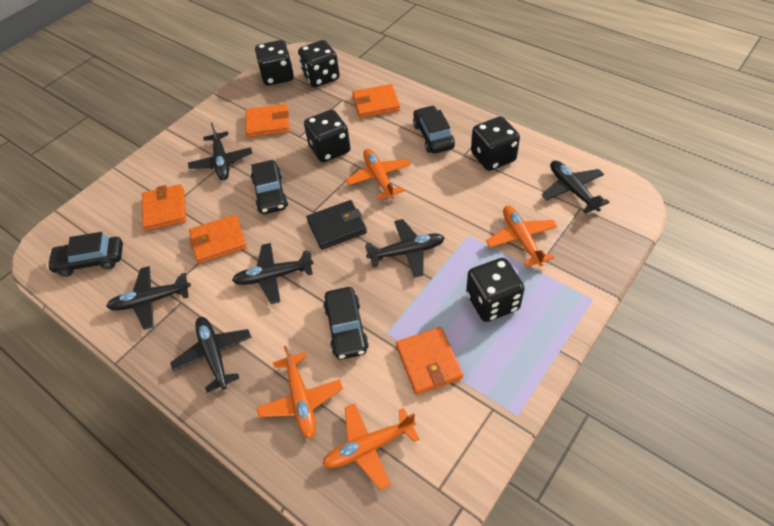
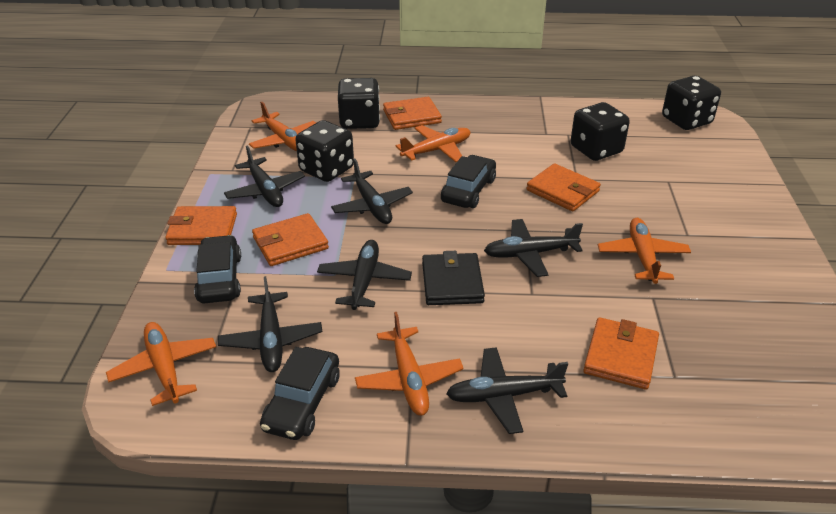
black car: [47,232,123,277] [251,160,288,214] [323,287,369,360] [413,105,455,154] = 4 -> [194,235,241,303] [260,347,340,440] [441,155,496,208] = 3
black dice: [255,40,294,86] [298,40,340,87] [304,110,351,162] [466,258,525,322] [471,116,520,171] = 5 -> [295,120,354,182] [338,78,380,129] [571,102,630,161] [662,76,721,130] = 4
orange plane: [257,346,343,439] [322,403,420,490] [346,149,411,200] [486,206,557,267] = 4 -> [106,322,216,406] [249,102,316,151] [355,312,464,416] [395,125,471,162] [598,218,691,284] = 5

